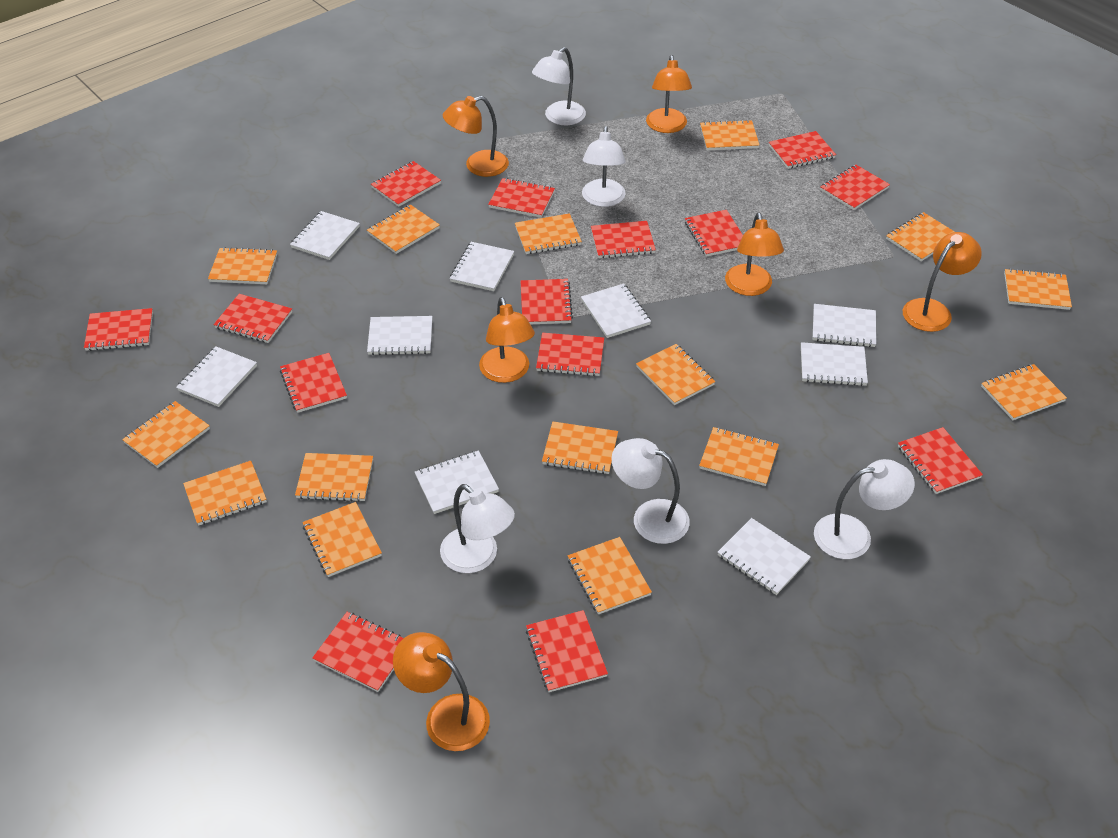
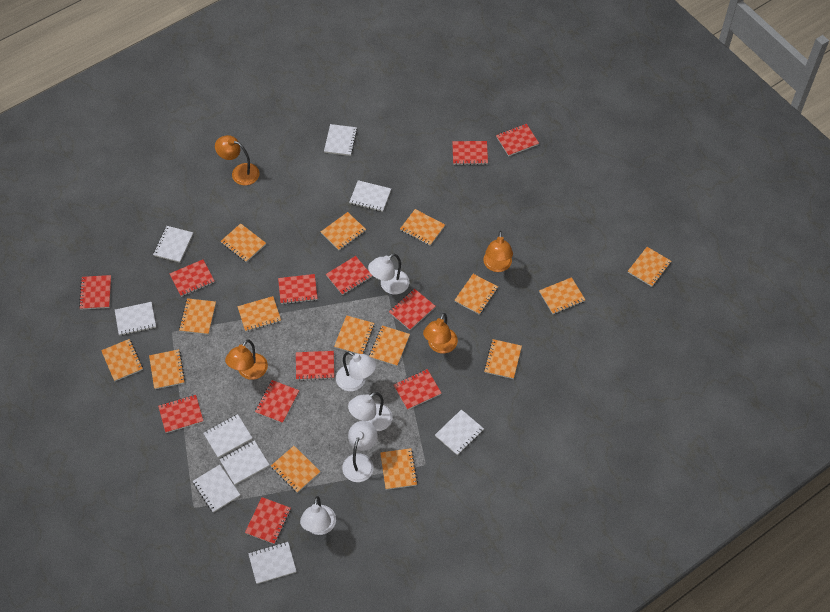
orange lamp: [393,632,490,751] [443,96,509,177] [479,297,535,383] [646,55,692,133] [725,212,784,296] [903,232,982,332] = 6 -> [215,135,260,185] [225,339,268,380] [423,313,458,353] [483,231,513,272] = 4
red notebook: [84,308,153,351] [214,294,292,343] [280,353,347,413] [312,612,404,692] [371,161,441,207] [488,178,555,218] [520,279,573,324] [526,610,608,692] [536,333,604,376] [591,221,656,258] [685,210,743,257] [769,131,836,169] [820,165,890,210] [898,427,983,494] = 14 -> [79,275,111,309] [158,395,203,433] [170,260,215,297] [245,497,291,544] [255,380,299,423] [278,274,318,304] [296,351,334,381] [326,256,372,295] [389,289,436,330] [394,369,441,410] [452,141,488,165] [496,124,539,156] = 12

